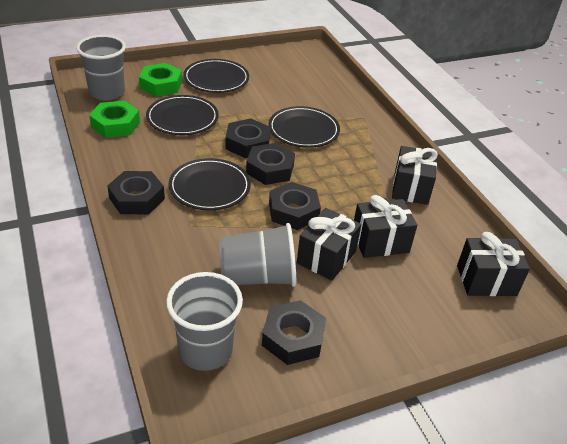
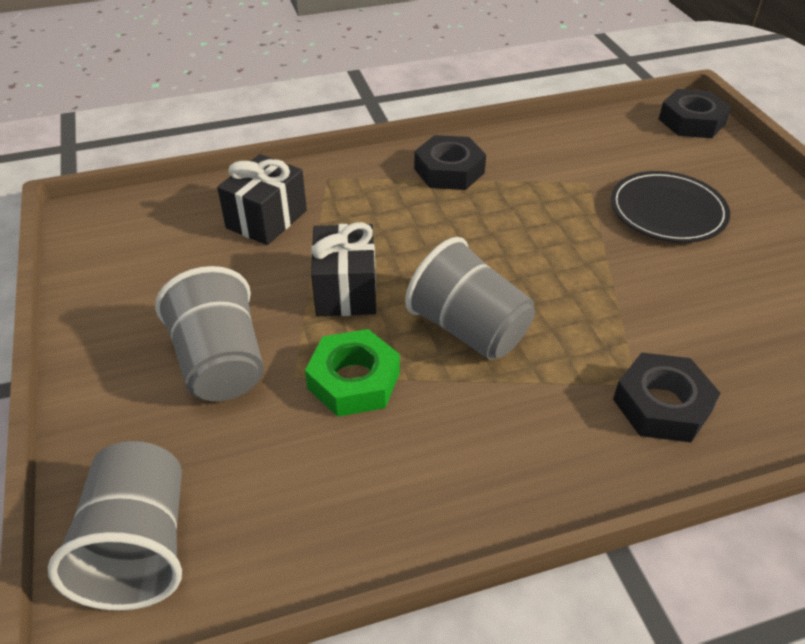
black gift: [297,208,361,281] [354,195,417,258] [392,146,438,205] [457,232,530,296] = 4 -> [217,154,307,245] [311,222,376,316] = 2
black nut: [107,171,165,214] [226,118,270,158] [246,143,295,185] [262,300,326,365] [269,182,321,230] = 5 -> [414,135,486,190] [613,352,720,442] [659,89,731,138] = 3
black plate: [146,95,219,135] [169,158,251,210] [183,59,249,93] [268,106,340,148] = 4 -> [611,171,730,243] = 1
green nut: [89,101,140,138] [139,63,182,96] = 2 -> [305,329,400,417] = 1

